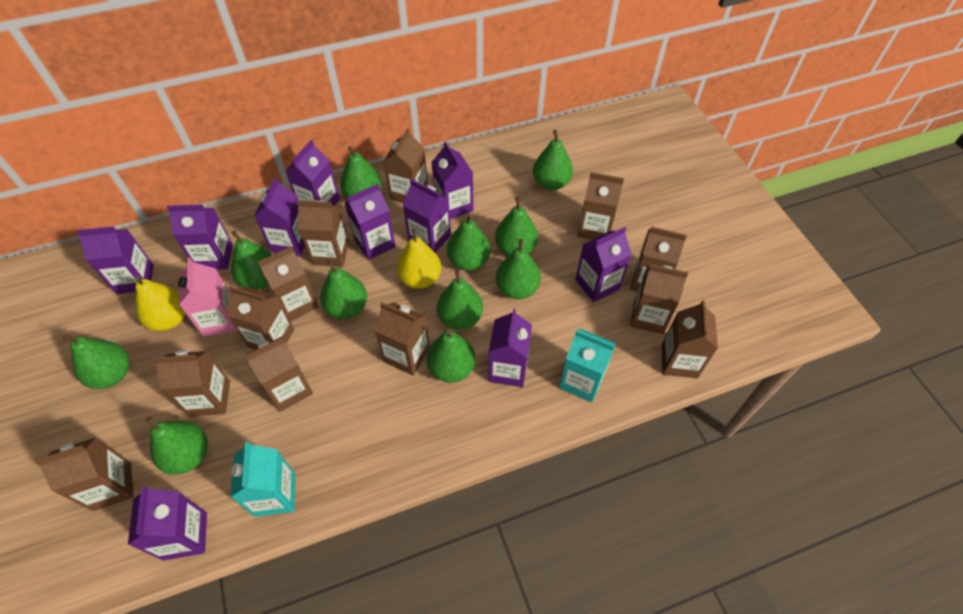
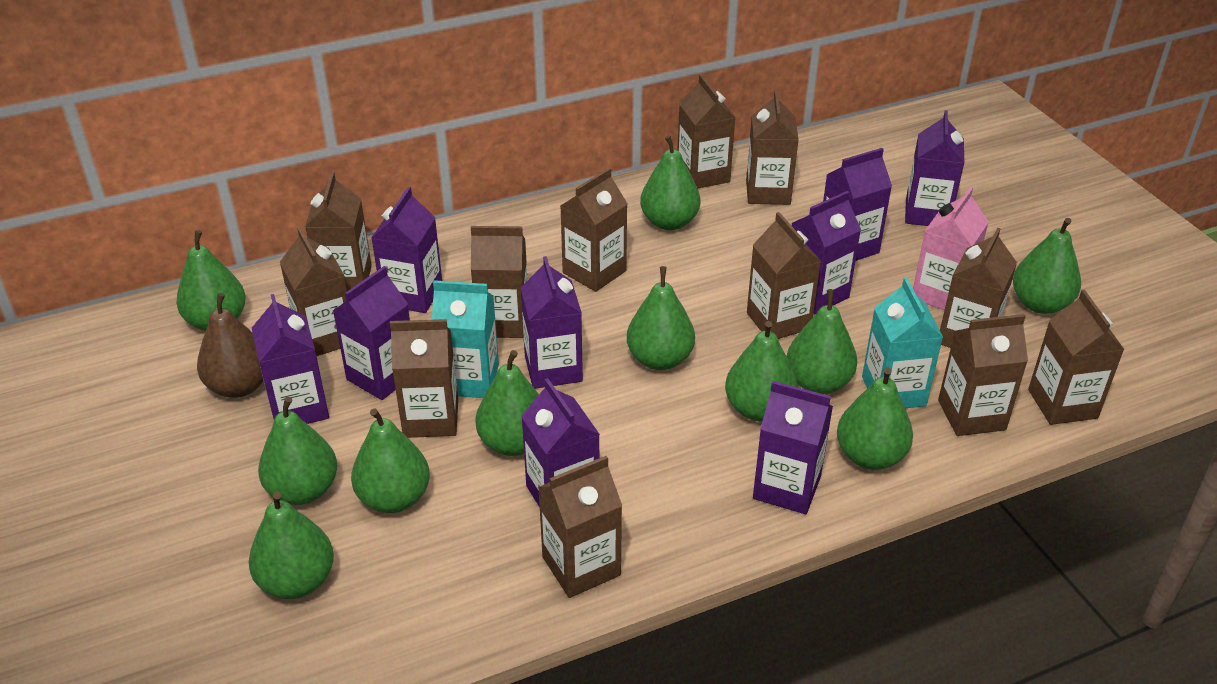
brown pear: none = 0 -> [197,293,263,398] = 1
purple carton: [76,226,154,294] [128,486,207,561] [167,205,233,270] [254,178,305,256] [285,140,340,205] [345,184,396,260] [403,179,451,253] [431,141,474,219] [488,309,532,387] [575,227,632,302] = 10 -> [252,294,329,424] [333,266,410,400] [371,187,442,313] [520,256,583,389] [521,378,600,507] [753,381,833,514] [792,191,861,314] [823,148,892,261] [905,110,965,226] = 9
yellow pear: [135,276,186,331] [396,228,441,289] = 2 -> none = 0

